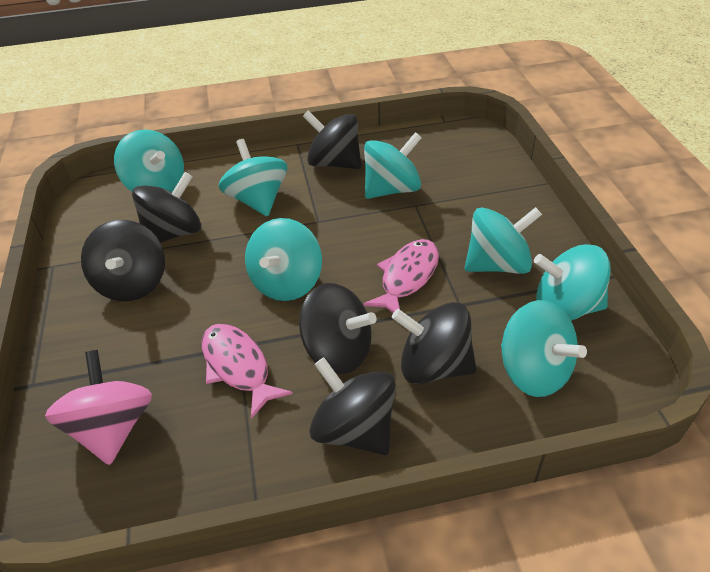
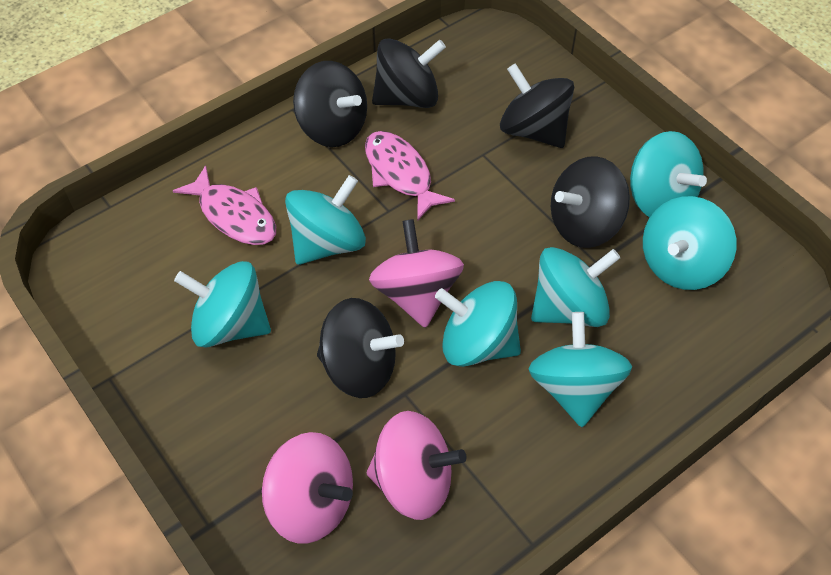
black spinning top: [81,220,165,301] [132,172,201,243] [299,283,377,374] [303,111,361,169] [309,357,396,455] [392,302,476,384] = 6 -> [293,61,367,147] [317,298,404,398] [372,38,446,108] [500,63,574,148] [551,156,630,248] = 5
pink spinning top: [45,350,152,465] = 1 -> [262,432,353,544] [367,411,466,520] [369,219,464,328] = 3

